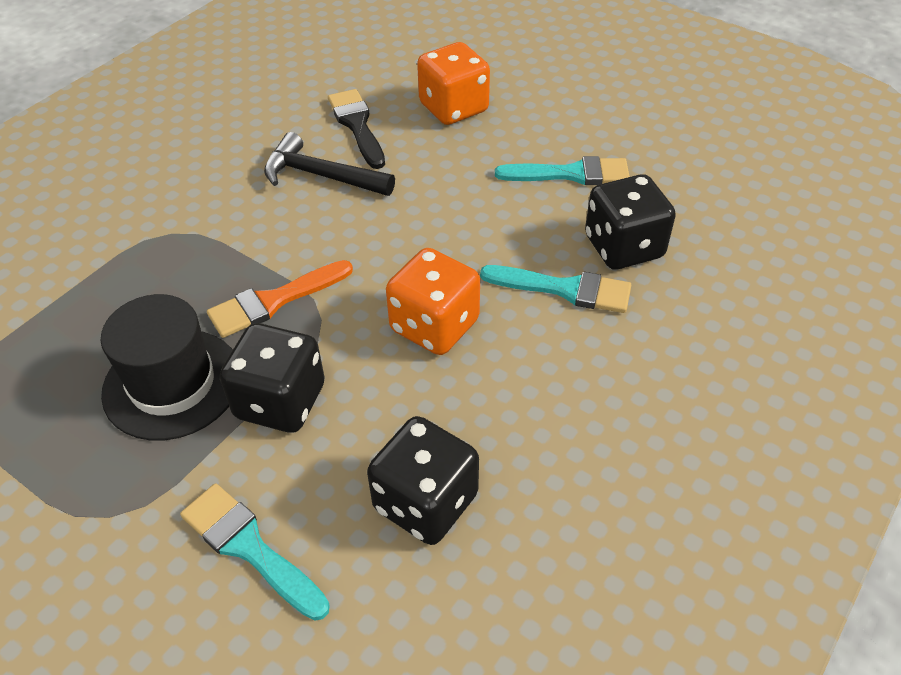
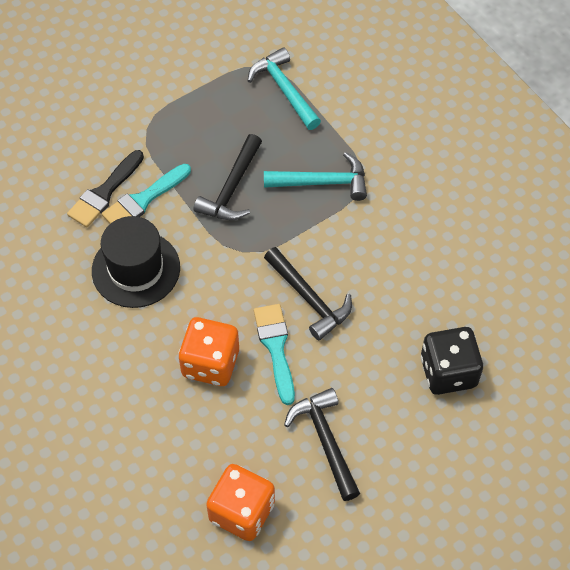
black dice: [220,323,325,433] [367,416,479,545] [585,174,676,270] = 3 -> [421,327,483,395] = 1
black hammer: [264,132,395,196] = 1 -> [194,134,262,220] [264,247,352,341] [284,388,360,501] = 3
orange brush: [207,260,353,338] = 1 -> none = 0
turquoise brush: [180,483,330,621] [480,265,631,313] [495,156,630,185] = 3 -> [102,164,191,224] [254,304,295,405] = 2
turquoise hammer: none = 0 -> [248,47,321,130] [264,152,367,201] = 2

